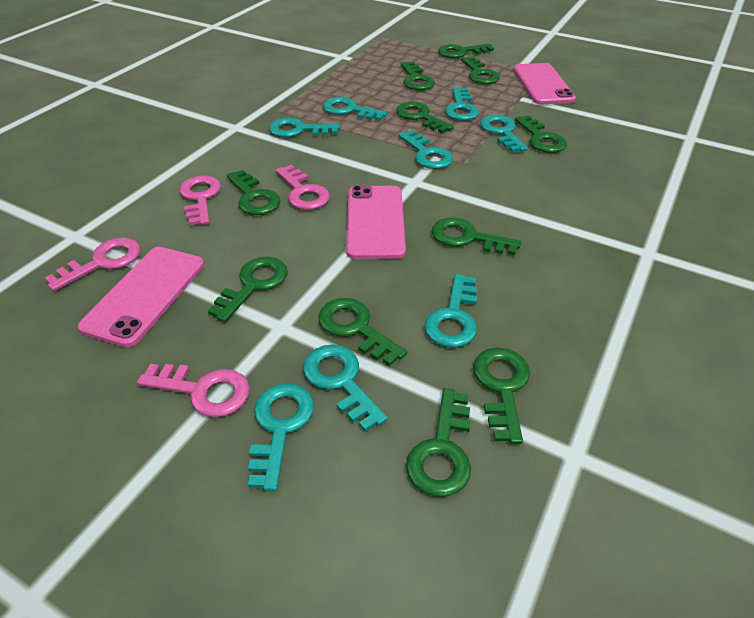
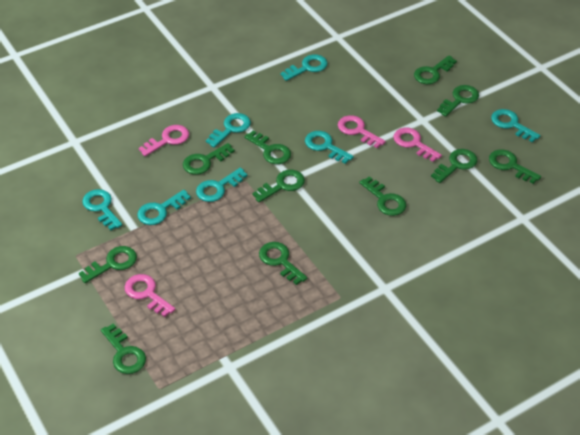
pink phone: [78,247,204,347] [346,185,406,259] [513,63,576,104] = 3 -> none = 0
turquoise key: [248,383,314,491] [269,118,340,137] [303,344,388,432] [323,97,387,121] [399,130,453,169] [424,274,477,348] [445,87,479,121] [480,115,528,152] = 8 -> [82,189,122,230] [137,190,191,225] [196,168,248,202] [206,113,251,148] [280,54,328,81] [305,131,354,164] [491,109,541,142] = 7

